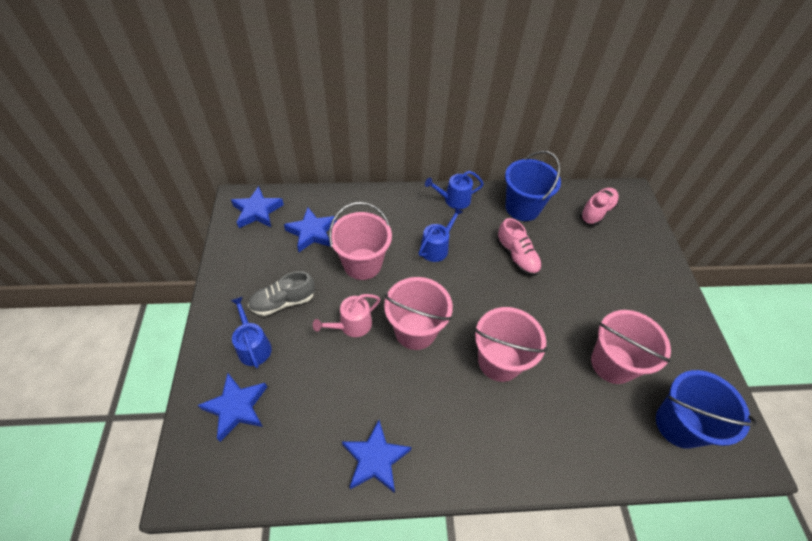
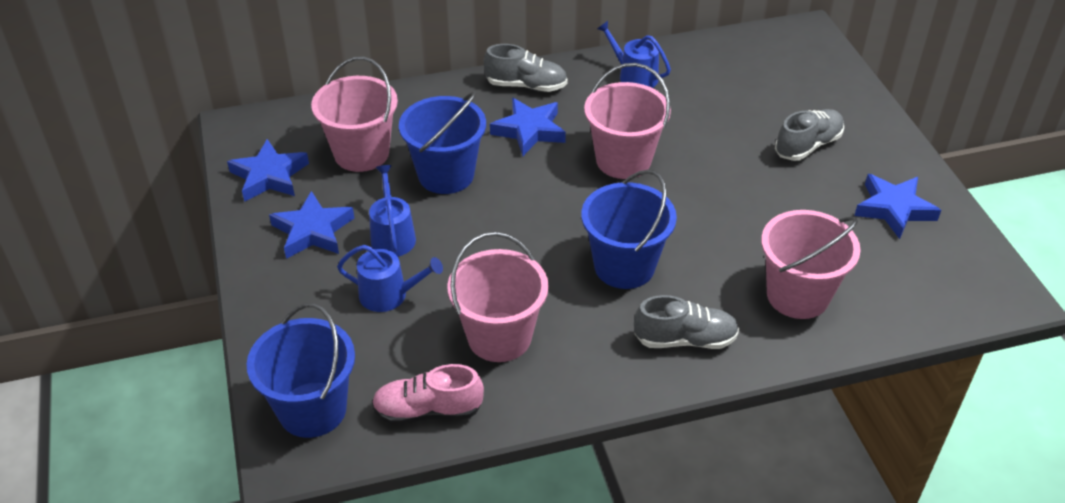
blue bucket: [505,151,561,221] [656,370,758,449] = 2 -> [247,303,355,438] [399,91,486,194] [581,170,677,289] = 3
grey shoe: [248,271,315,316] = 1 -> [484,44,568,92] [634,295,739,349] [775,109,844,161] = 3
pink shoe: [497,218,542,276] [580,188,619,226] = 2 -> [372,364,484,424] = 1
pink watering can: [313,294,380,337] = 1 -> none = 0

